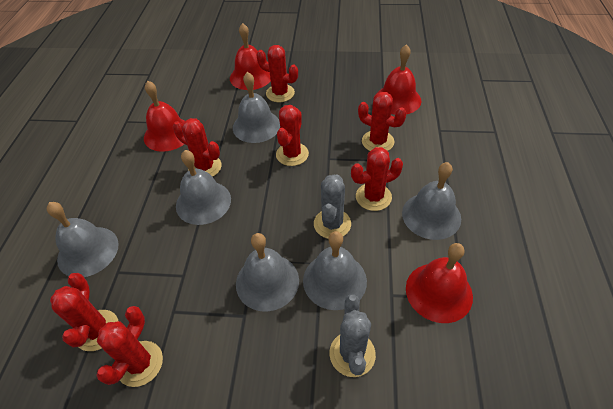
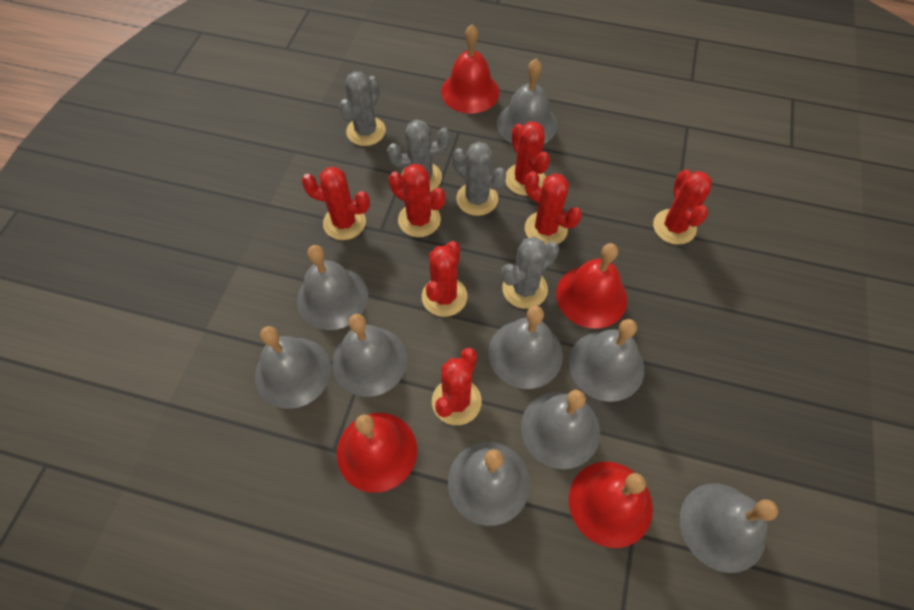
grey bell: [47,202,119,277] [176,150,231,225] [233,72,280,143] [236,233,299,312] [303,231,367,310] [402,162,461,240] = 6 -> [255,326,331,409] [297,245,368,330] [332,314,407,397] [448,442,530,526] [488,306,563,389] [497,58,557,144] [521,390,600,469] [569,319,644,402] [680,483,778,573] = 9
grey cactus: [314,174,351,239] [329,294,376,377] = 2 -> [339,71,386,146] [387,120,451,192] [453,142,506,216] [501,237,559,309] = 4

